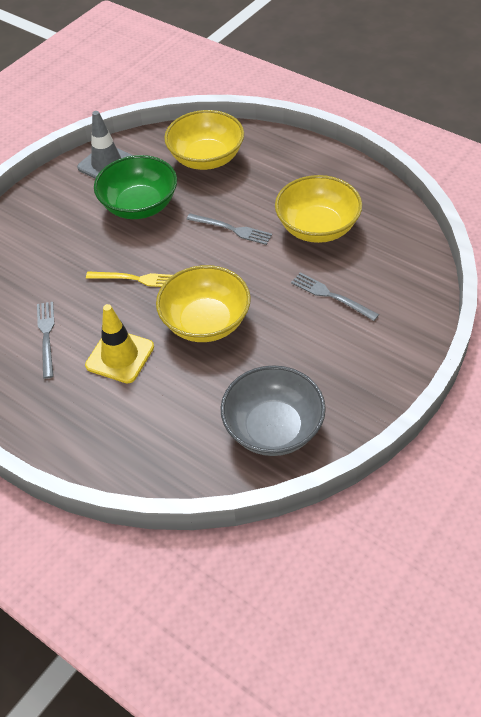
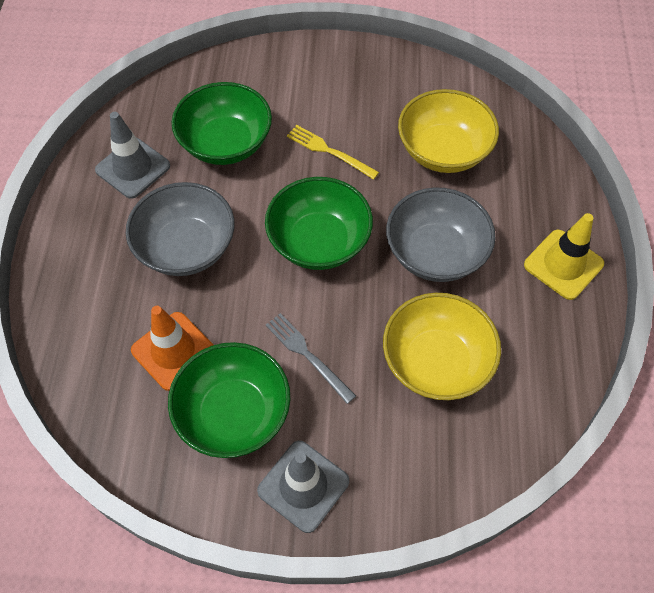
green bowl: [94,155,177,219] = 1 -> [168,342,290,458] [172,82,272,165] [265,177,373,270] = 3
grey bowl: [220,365,326,456] = 1 -> [126,182,234,276] [386,187,496,282] = 2
grey fork: [37,302,55,379] [186,214,272,245] [291,272,379,321] = 3 -> [266,313,356,404] = 1
grey traffic cone: [77,111,133,179] = 1 -> [95,112,170,199] [257,441,349,533] = 2
orange traffic cone: none = 0 -> [131,306,213,391] = 1
yellow bowl: [156,265,251,342] [164,110,244,170] [275,175,362,243] = 3 -> [383,293,501,400] [398,89,499,173] = 2

